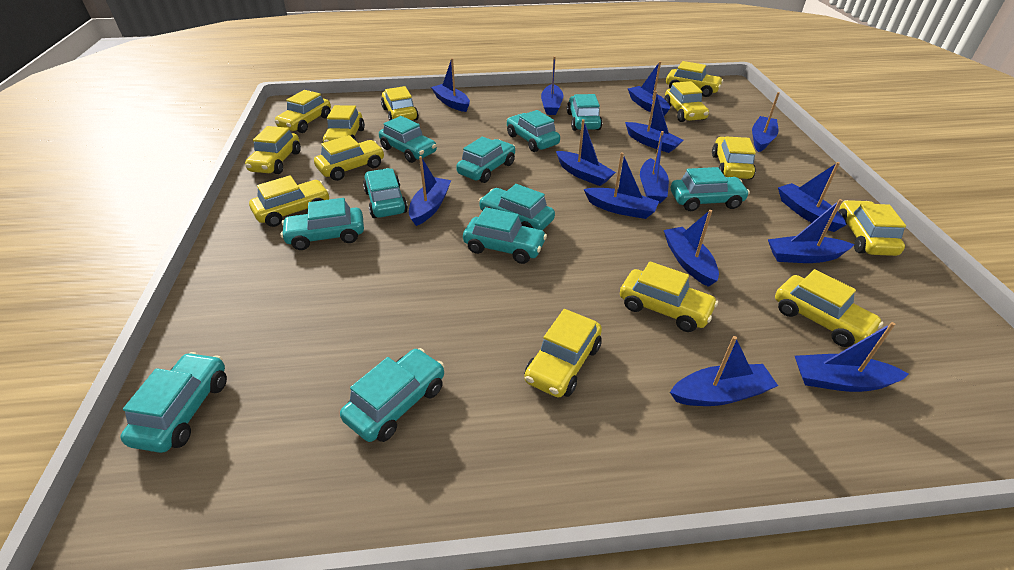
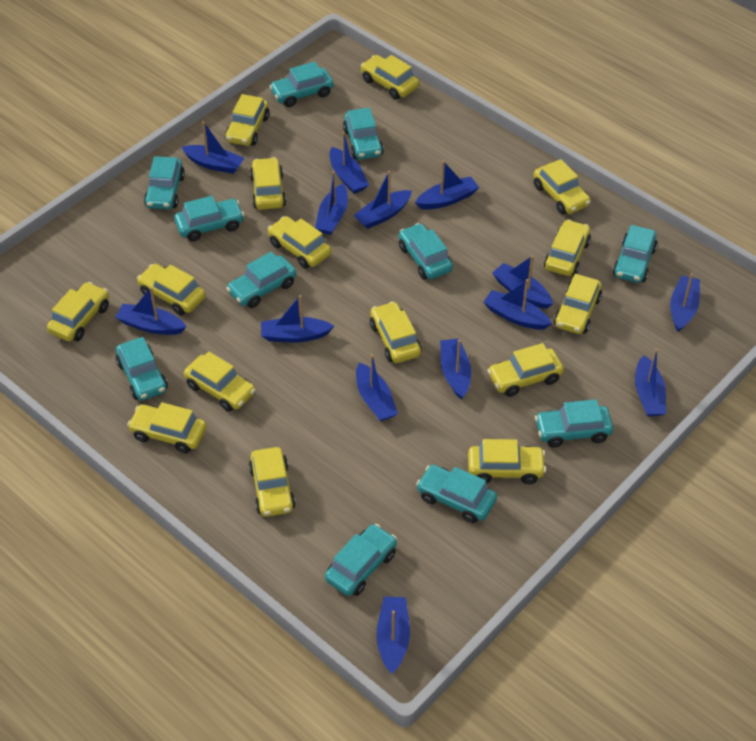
yellow car: [245,126,301,174] [249,175,330,227] [275,90,331,133] [314,135,385,181] [323,105,365,143] [381,86,419,121] [524,309,602,398] [620,261,718,332] [664,81,709,122] [666,61,723,97] [712,137,756,179] [775,269,883,347] [838,200,906,256] = 13 -> [47,282,109,342] [127,402,207,453] [137,264,206,315] [184,351,256,412] [225,94,269,146] [249,447,295,517] [250,157,286,210] [267,216,331,269] [360,55,419,100] [370,301,421,363] [468,439,546,484] [487,343,564,397] [533,159,591,214] [544,219,591,276] [554,274,602,334] = 15

